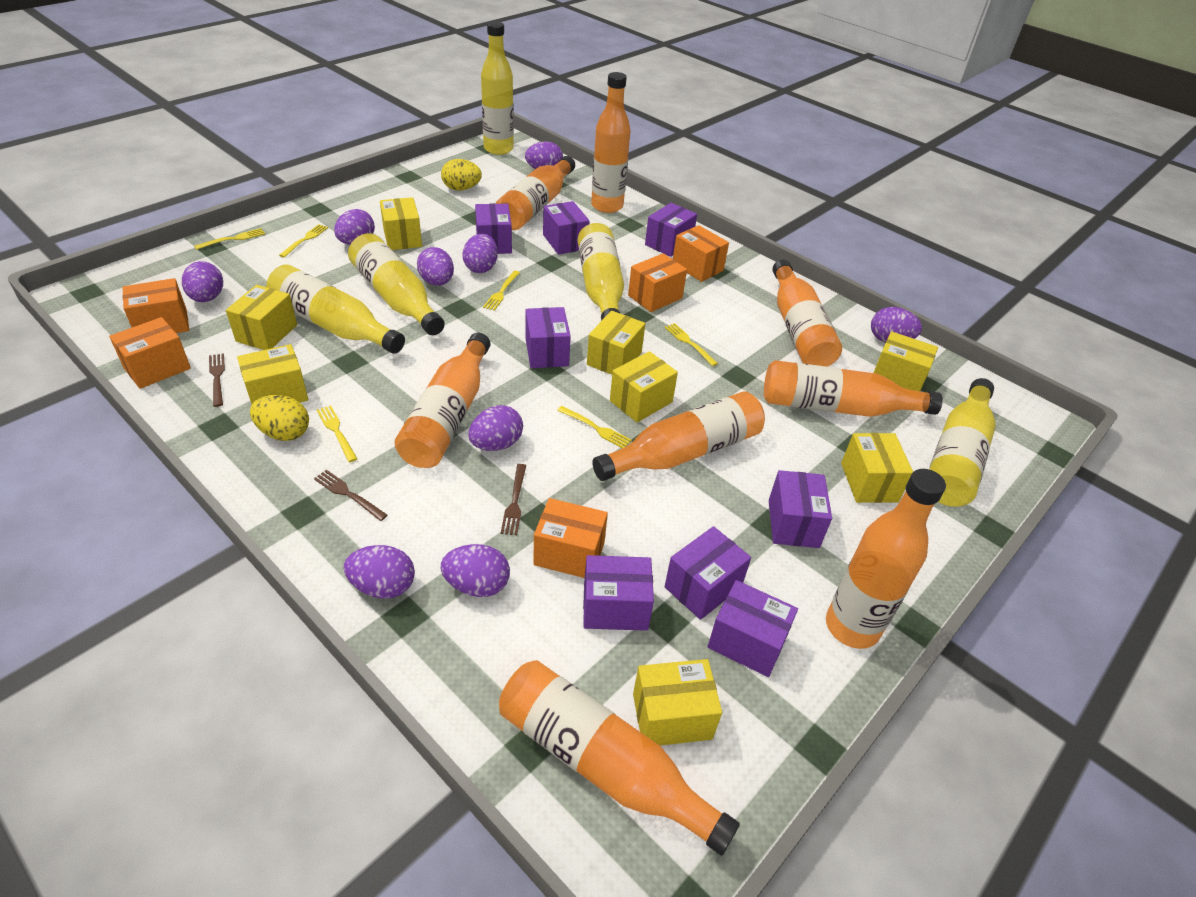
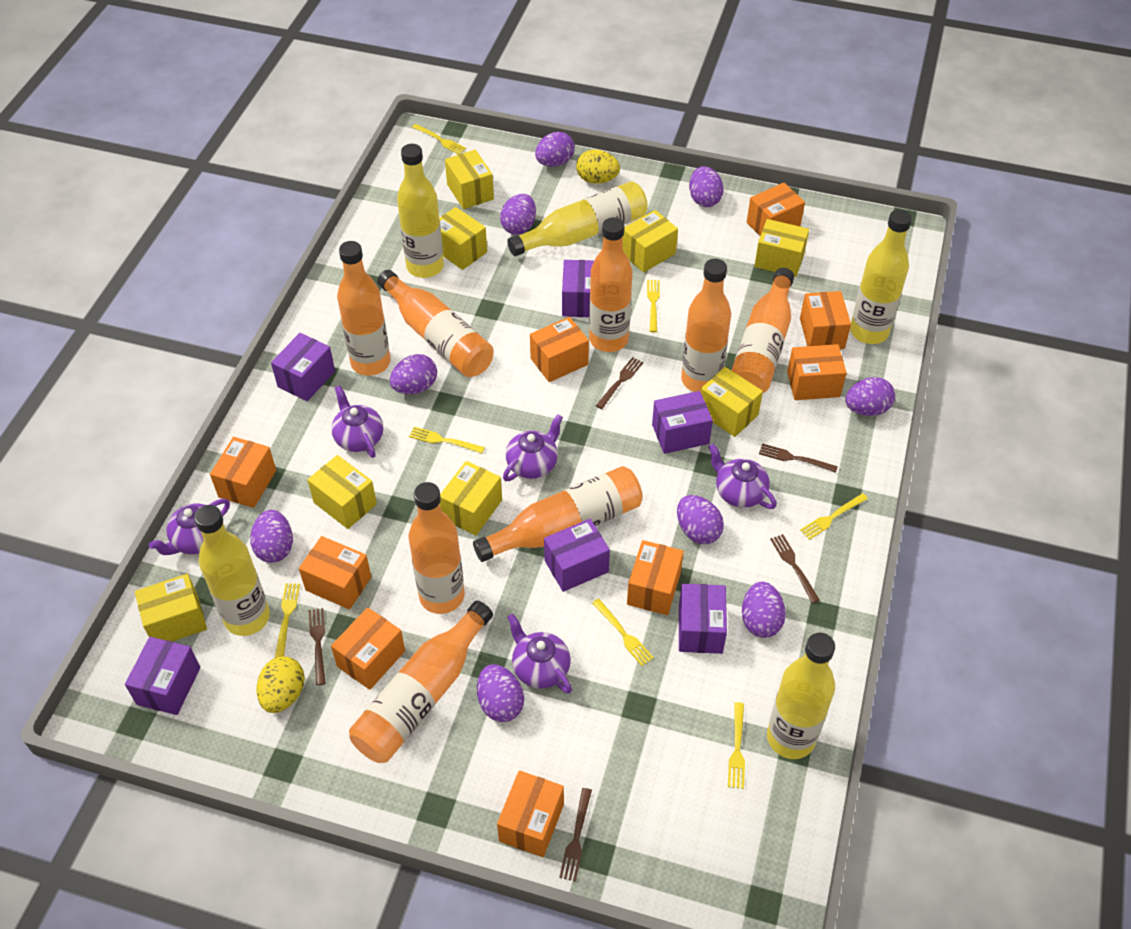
brown fork: [209,353,225,407] [314,470,388,521] [501,464,526,535] = 3 -> [308,608,326,685] [559,788,592,882] [596,357,643,409] [759,443,838,473] [770,534,820,603] = 5
orange box: [109,317,191,389] [123,278,189,333] [533,498,608,578] [628,253,687,312] [673,225,729,282] = 5 -> [210,437,276,508] [299,536,371,609] [331,607,405,690] [497,770,564,857] [530,317,589,382] [627,540,684,615] [747,183,805,236] [787,344,847,400] [800,291,851,349] = 9
purple box: [475,203,512,254] [526,307,571,368] [543,201,590,255] [583,555,654,631] [645,203,697,257] [665,526,751,620] [708,580,798,677] [769,470,832,548] = 8 -> [125,637,200,715] [271,333,335,401] [544,519,610,592] [562,260,595,317] [652,391,713,454] [679,584,727,654] = 6
purple teapot: none = 0 -> [149,499,230,555] [331,386,383,458] [503,414,563,481] [507,614,572,694] [708,444,777,509] = 5
yellow fork: [194,228,265,250] [279,224,328,258] [317,405,358,462] [483,271,520,311] [557,406,632,448] [665,323,718,366] = 6 -> [275,583,300,658] [409,427,485,454] [412,124,466,154] [592,598,654,666] [647,280,660,332] [728,702,745,789] [800,493,868,540] = 7

